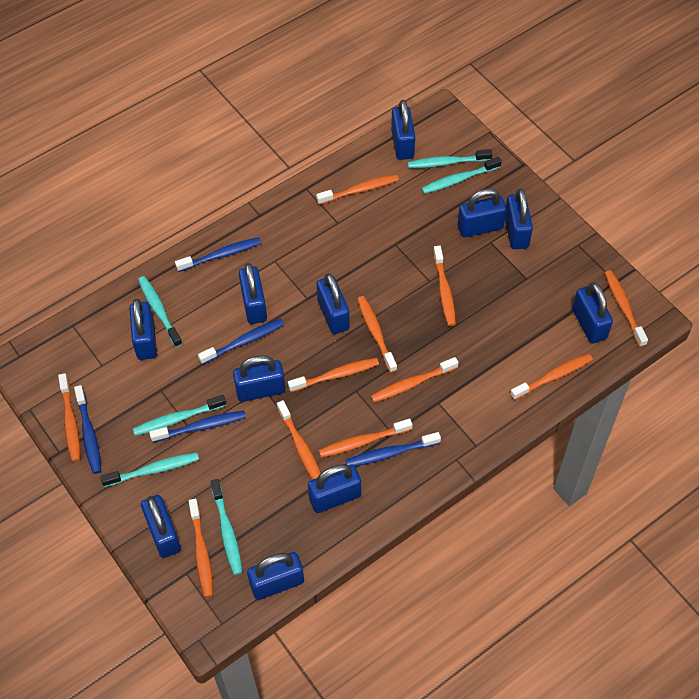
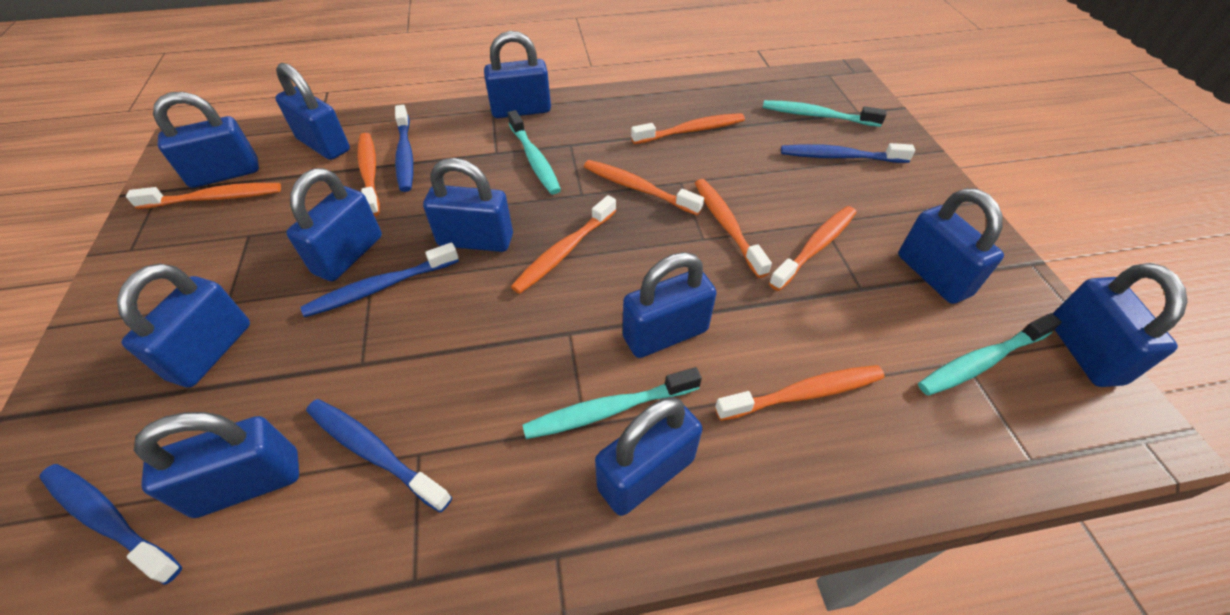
orange toothbrush: [58,373,80,462] [189,499,213,598] [277,400,321,480] [288,358,379,392] [316,174,399,205] [319,419,413,458] [357,296,397,373] [371,357,459,402] [433,246,456,326] [510,354,593,400] [605,270,648,347] = 11 -> [126,183,281,209] [358,133,380,216] [511,195,616,294] [584,160,704,215] [631,113,745,144] [695,179,772,278] [715,365,885,421] [769,206,856,291] = 8
turquoise toothbrush: [100,452,199,487] [133,395,226,436] [138,276,183,347] [210,479,243,575] [408,149,493,168] [421,157,502,194] = 6 -> [507,110,561,194] [522,367,702,439] [763,100,886,127] [918,313,1062,396] = 4

